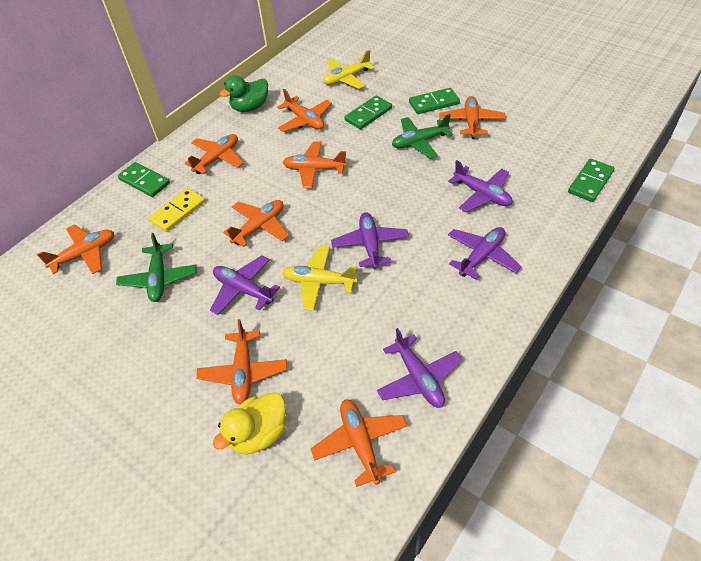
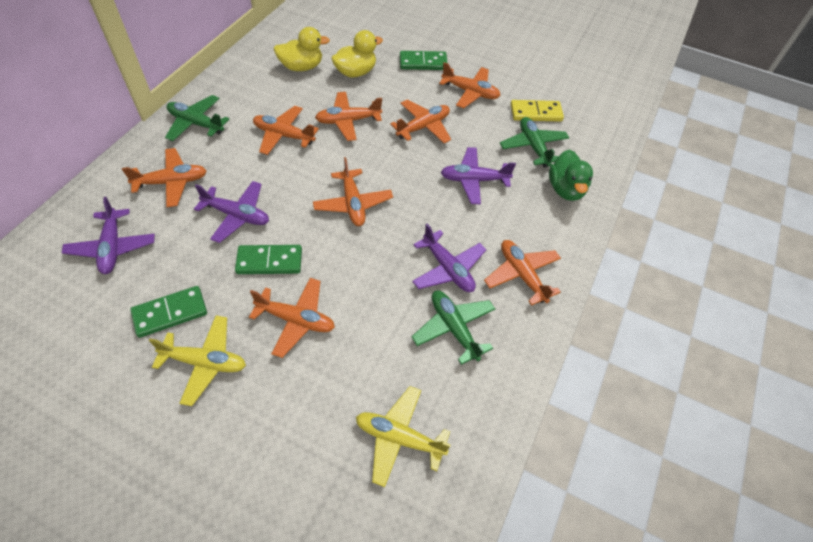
green domino: [118,162,170,197] [344,96,392,129] [409,88,460,114] [568,159,614,202] = 4 -> [130,286,207,338] [235,245,302,274] [400,51,448,70] = 3
green plane: [116,233,196,302] [392,114,453,159] = 2 -> [165,95,229,141] [411,291,495,365] [500,117,569,168] = 3
purple plane: [210,255,280,315] [331,213,409,269] [377,328,463,408] [448,160,513,212] [448,227,521,280] = 5 -> [62,197,155,274] [194,181,269,243] [412,224,486,292] [441,147,516,204] = 4
yellow duck: [213,392,286,455] = 1 -> [274,27,330,71] [331,30,383,77] = 2

